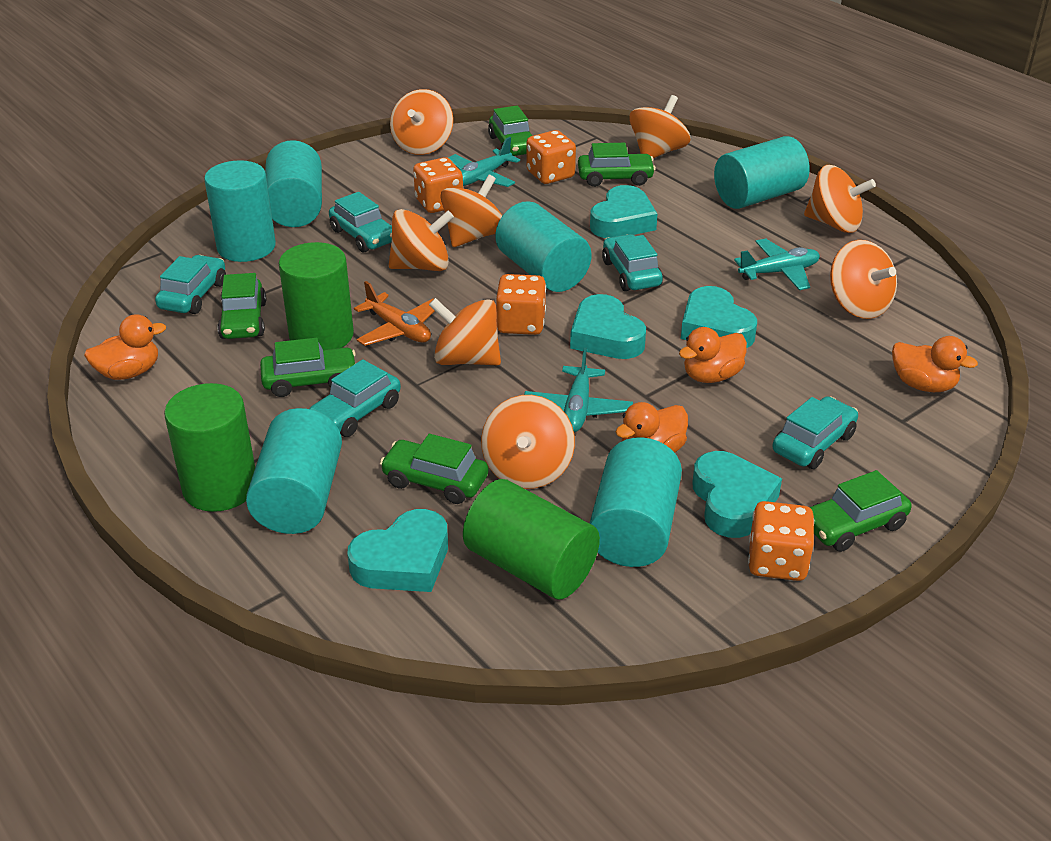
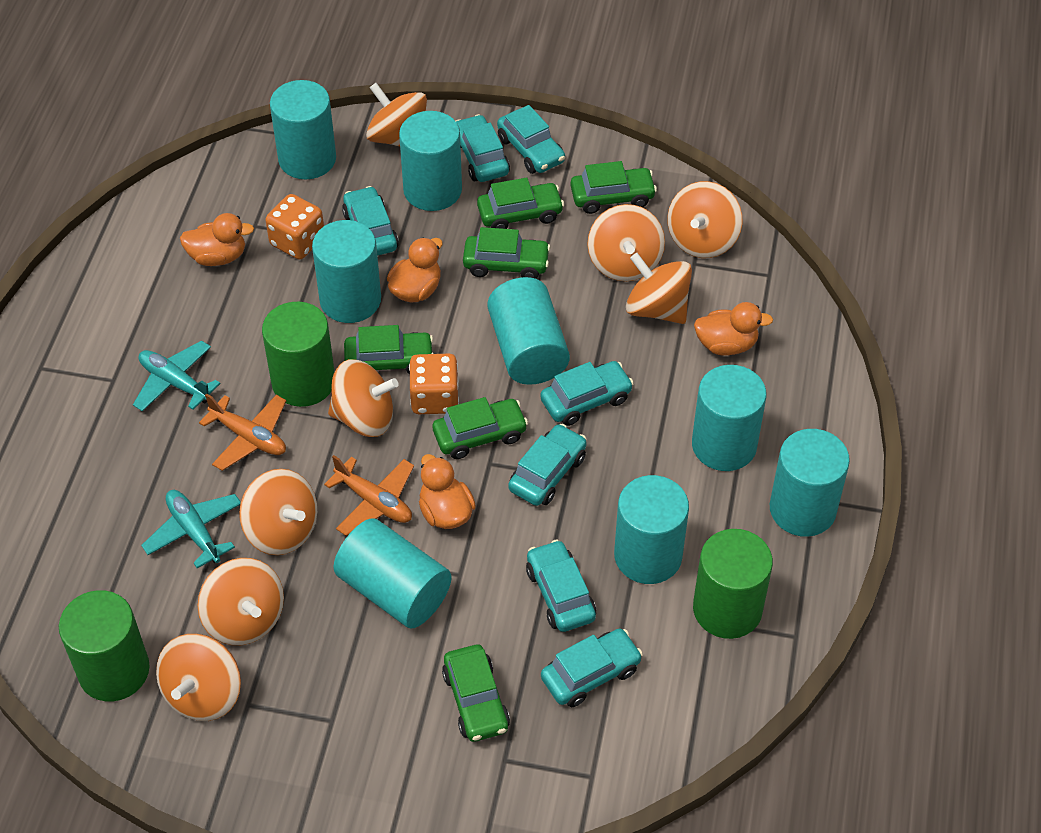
orange dice: [413,157,463,213] [496,274,546,335] [527,130,576,184] [748,501,814,581] = 4 -> [265,194,324,260] [409,354,459,414] = 2
orange plane: [354,281,435,346] = 1 -> [199,393,286,471] [324,455,414,536] = 2
turquoise car: [155,255,226,314] [309,359,401,437] [329,192,392,252] [602,234,663,291] [772,396,858,469] = 5 -> [342,186,399,256] [456,114,510,182] [497,105,565,174] [508,424,587,506] [526,540,596,632] [540,361,634,426] [541,628,643,707] = 7
turquoise cylinder: [204,160,276,262] [246,408,342,534] [265,140,322,227] [495,201,592,292] [590,437,682,567] [714,136,809,209] = 6 -> [270,80,336,179] [312,220,381,323] [333,518,452,628] [399,111,462,211] [487,277,570,385] [614,475,689,584] [692,365,767,471] [770,429,850,537] = 8
turquoise heart: [347,509,448,592] [570,294,646,359] [590,185,657,238] [681,286,757,348] [693,451,782,538] = 5 -> none = 0
turquoise plane: [448,137,520,187] [524,348,633,432] [734,239,820,290] = 3 -> [133,340,221,411] [141,490,241,568] = 2

